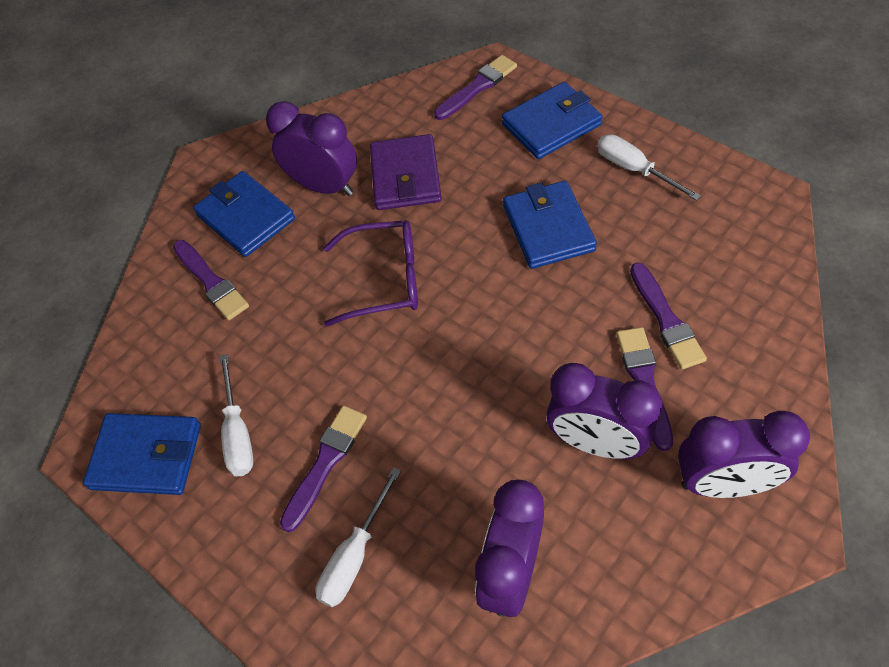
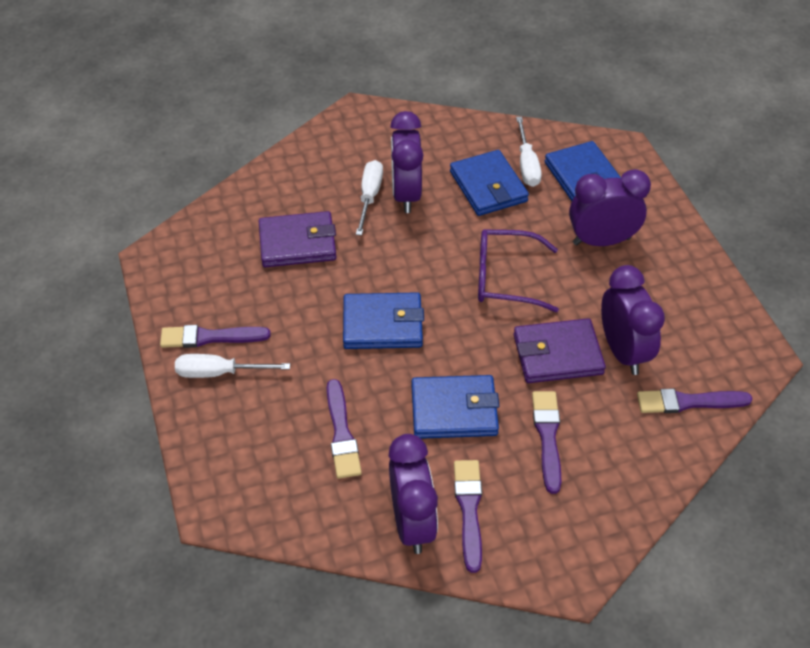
purple wallet: [370,134,442,210] = 1 -> [259,211,337,267] [514,318,606,383] = 2

